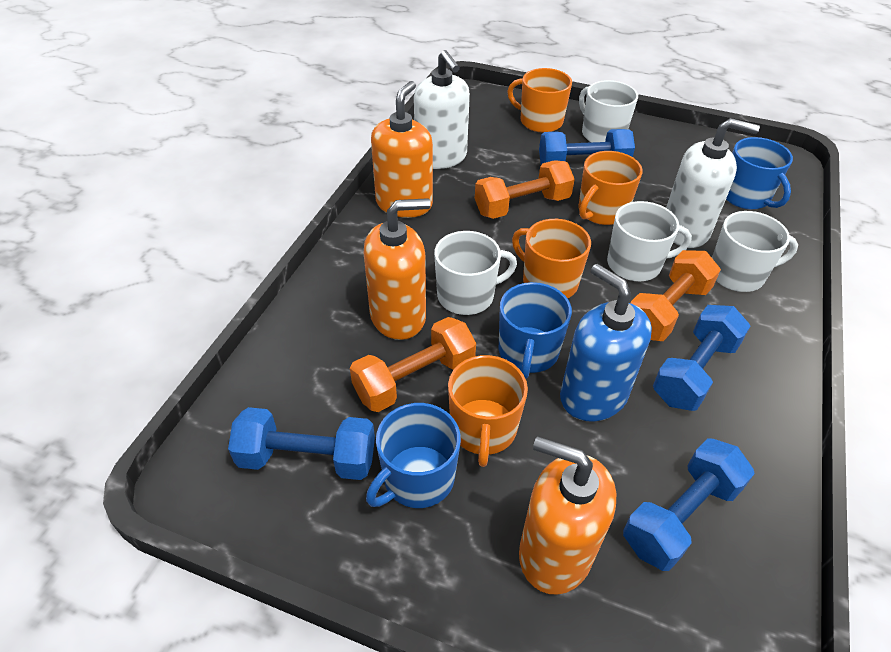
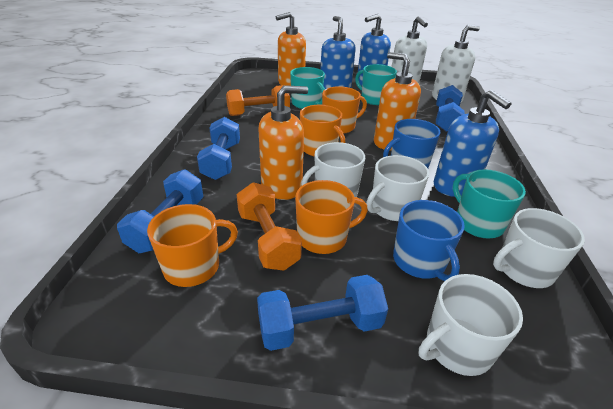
blue mug: [366,403,461,508] [499,282,572,379] [726,137,793,210] = 3 -> [383,119,440,168] [393,200,465,281] = 2
blue soap dispenser: [560,264,652,422] = 1 -> [320,16,356,89] [358,14,391,86] [434,90,511,197] = 3
orange dumbbell: [350,317,476,412] [475,160,575,219] [631,250,721,341] = 3 -> [226,85,290,116] [237,182,302,271] = 2
turquoise mug: none = 0 -> [290,67,325,109] [355,64,397,105] [453,169,526,238] = 3

